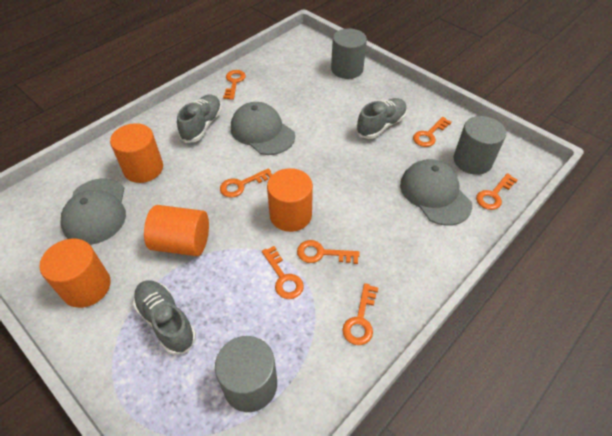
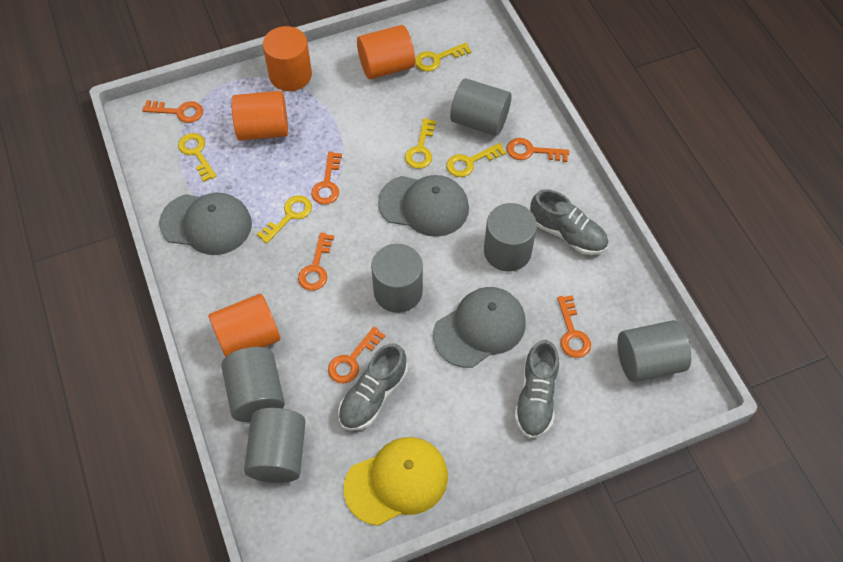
grey cylinder: [215,336,277,412] [331,29,367,79] [453,116,506,175] = 3 -> [221,347,285,422] [244,408,306,483] [371,244,423,313] [450,78,511,136] [484,203,537,271] [617,320,691,382] = 6
orange key: [220,168,272,198] [223,70,246,100] [262,246,304,299] [297,240,360,264] [342,283,378,345] [413,117,451,147] [476,173,518,210] = 7 -> [142,100,203,123] [298,232,334,291] [311,152,342,205] [328,327,385,383] [507,138,569,162] [557,295,591,358] = 6
yellow cap: none = 0 -> [344,437,448,526] = 1
yellow key: none = 0 -> [178,133,217,182] [257,195,312,244] [405,118,437,169] [415,42,471,72] [446,143,506,177] = 5

